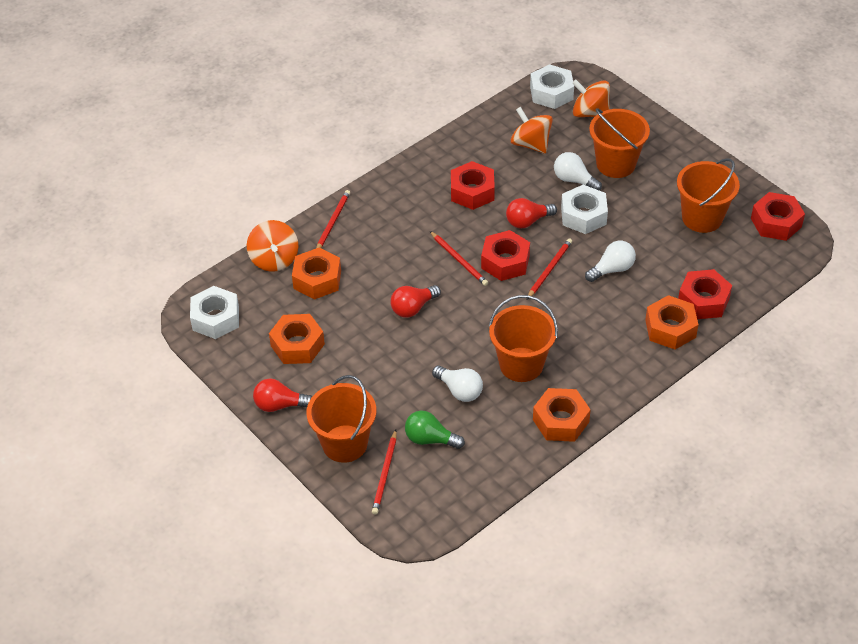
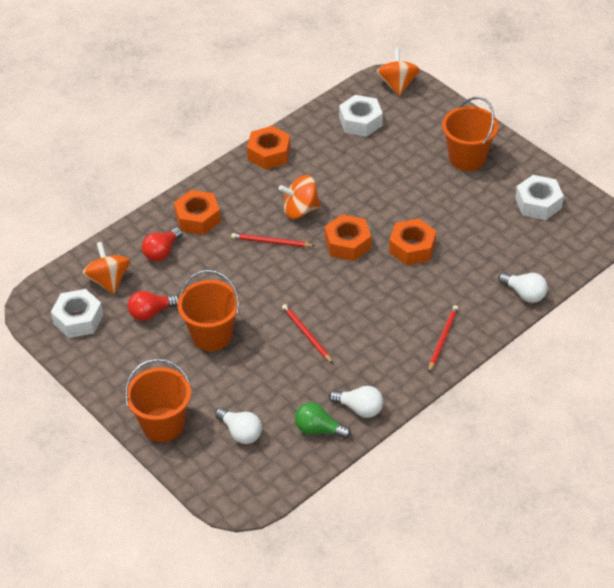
orange bucket: [306,375,376,463] [489,295,558,382] [589,108,650,178] [677,158,740,233] = 4 -> [125,358,191,442] [177,270,240,351] [442,97,498,171] = 3
red light bulb: [253,378,312,412] [390,285,441,318] [506,198,557,228] = 3 -> [128,291,179,321] [142,227,182,262] = 2
red nut: [451,161,495,210] [481,230,530,281] [678,269,732,319] [751,192,805,241] = 4 -> none = 0
red pencil: [316,190,350,248] [372,430,397,515] [430,231,488,286] [527,238,572,299] = 4 -> [231,233,315,247] [282,304,333,364] [428,305,458,373] = 3

